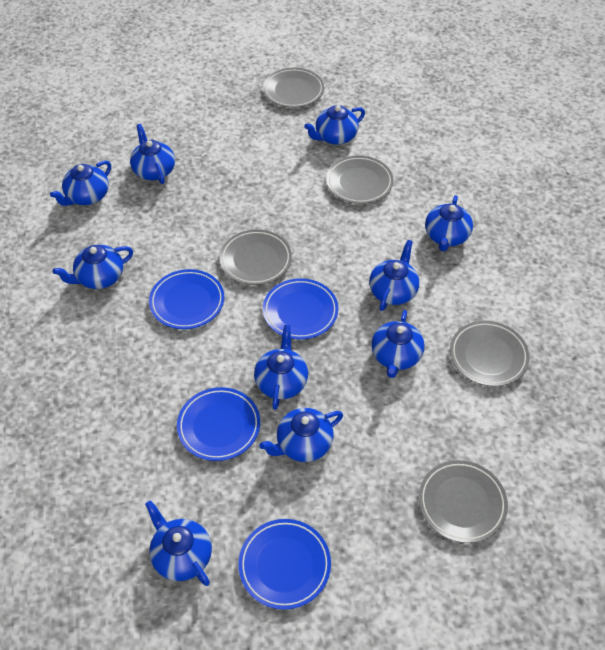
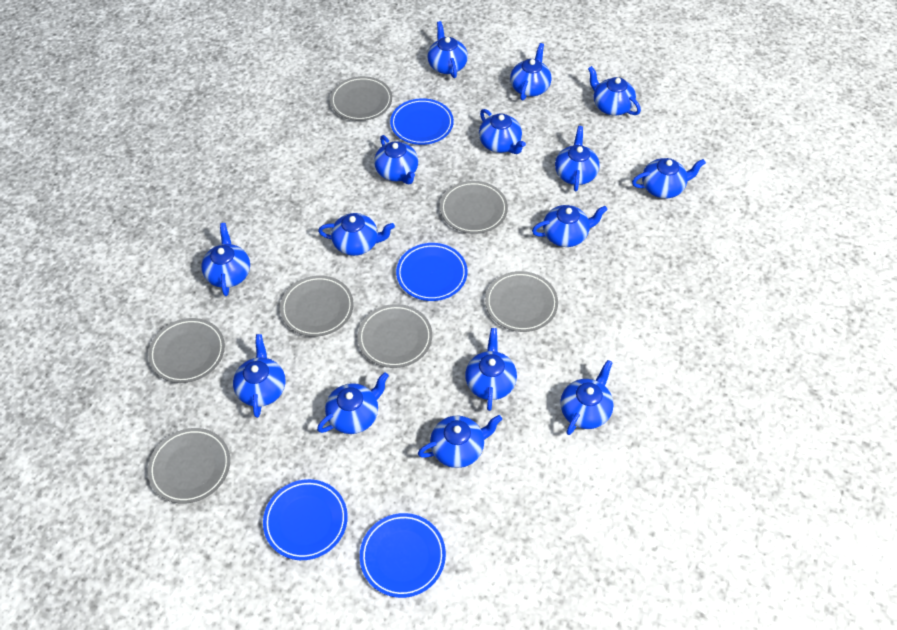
blue teapot: [50,160,111,206] [53,245,133,289] [130,124,175,184] [145,500,212,586] [254,325,308,410] [259,408,343,462] [304,105,365,145] [369,240,419,311] [371,310,424,378] [425,195,473,251] = 10 -> [201,223,250,296] [233,334,286,418] [317,372,389,434] [318,213,395,256] [374,135,418,184] [418,415,502,468] [427,21,468,78] [465,328,517,411] [479,109,526,154] [510,43,552,100] [532,205,608,247] [555,126,600,191] [560,360,614,435] [588,66,641,115] [632,158,706,199] = 15
grey plate: [219,229,292,285] [263,68,324,108] [326,156,394,204] [419,460,508,543] [450,321,530,386] = 5 -> [148,318,225,383] [148,428,230,504] [280,276,354,337] [330,76,392,121] [358,304,432,368] [440,181,508,234] [485,271,558,332] = 7

